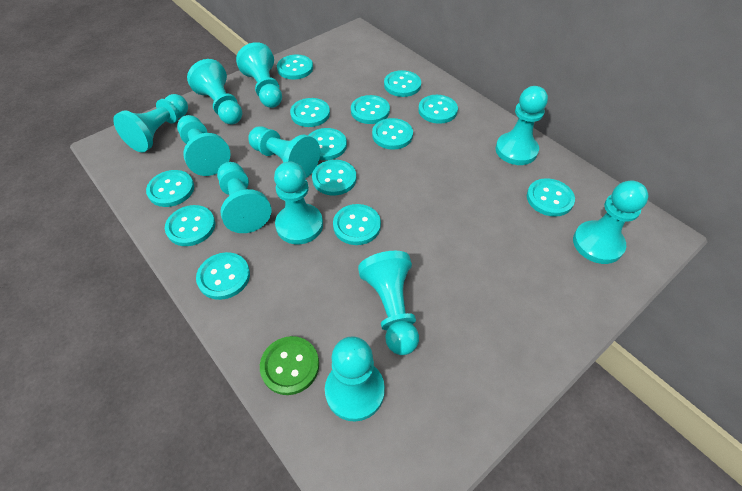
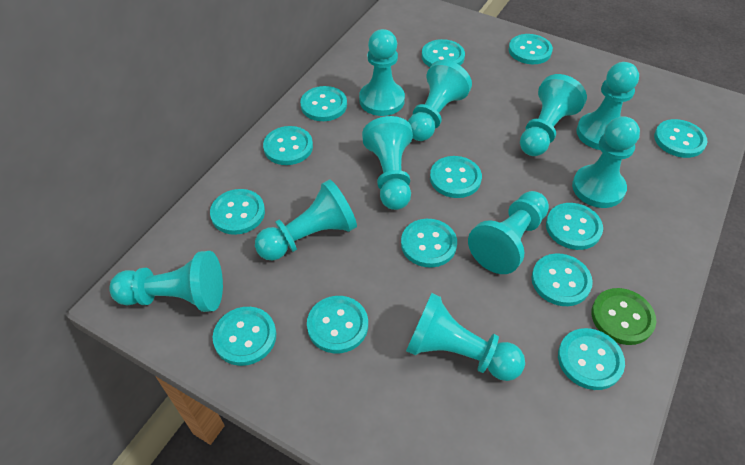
turquoise pawn: [113,94,188,152] [177,115,231,176] [187,59,242,124] [217,162,271,233] [236,42,282,108] [248,126,320,178] [274,162,323,244] [325,336,385,422] [358,251,419,355] [496,86,548,165] [573,180,649,264] = 11 -> [109,251,223,312] [255,179,357,261] [359,29,405,116] [362,116,413,210] [406,293,525,381] [408,60,472,141] [468,191,549,274] [520,74,587,156] [572,116,640,208] [576,62,639,150] = 10

